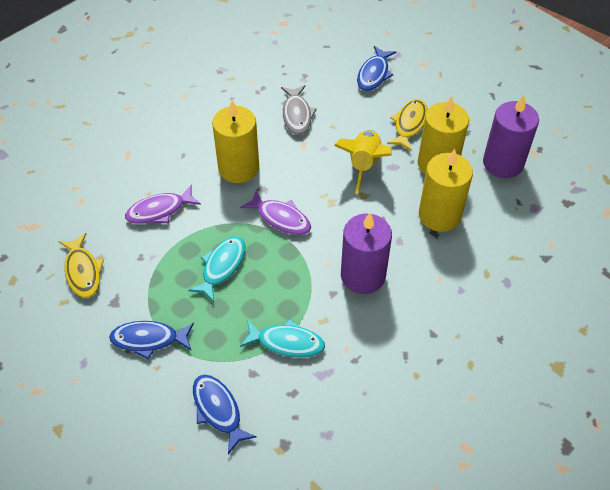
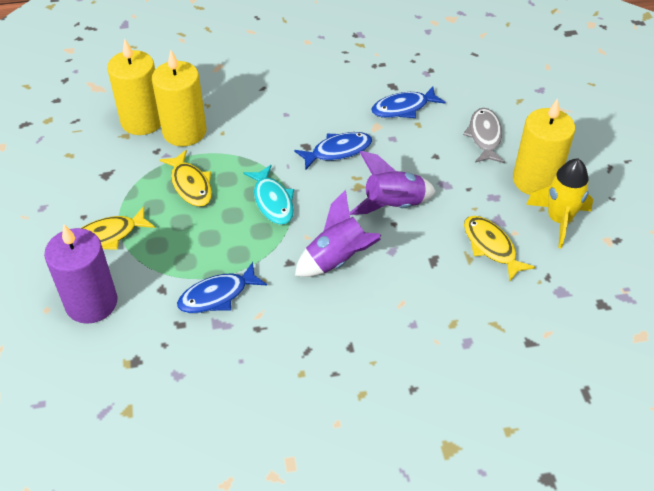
purple candle: [341,213,392,294] [483,95,539,178] = 2 -> [44,224,118,324] = 1
purple fish: [125,185,201,224] [240,190,311,235] = 2 -> none = 0
purple rocket: none = 0 -> [295,190,381,277] [349,151,436,215] = 2
turquoise fish: [188,236,246,302] [240,319,325,358] = 2 -> [243,165,294,225] = 1
yellow fish: [58,233,104,298] [387,99,428,151] = 2 -> [81,206,155,250] [160,150,212,207] [464,216,535,281] = 3

